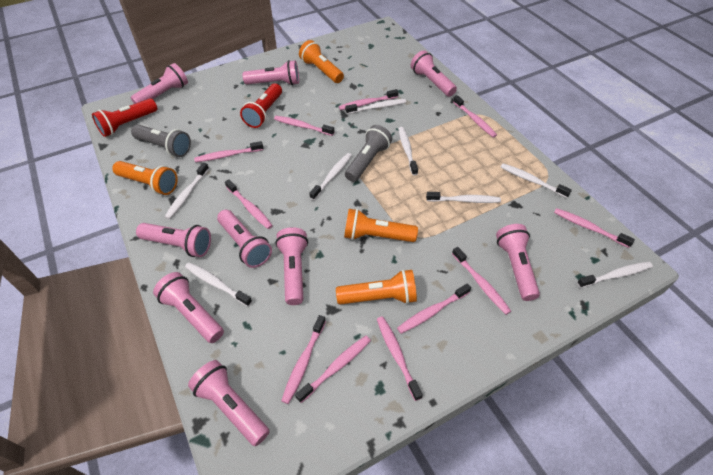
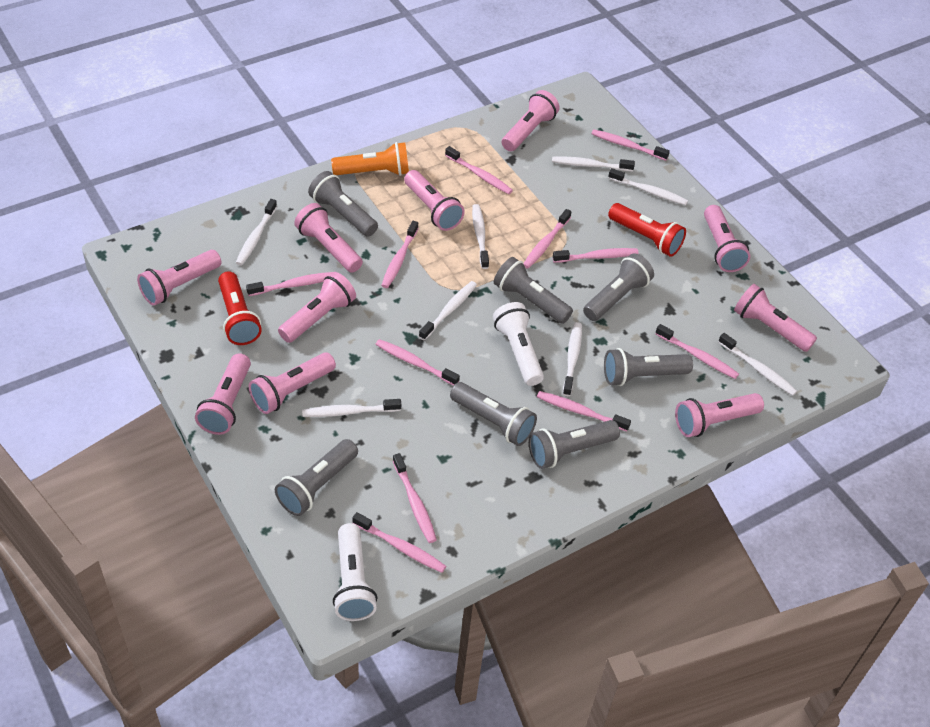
grey flashlight: [131,125,191,157] [345,125,392,182] = 2 -> [275,439,358,516] [308,171,378,237] [450,382,537,446] [494,257,573,324] [529,420,620,469] [583,253,654,321] [604,348,693,386] = 7
orange flashlight: [112,161,178,195] [299,40,344,83] [336,269,417,305] [344,209,418,242] = 4 -> [331,142,409,176] = 1
pink flashlight: [131,63,188,104] [136,223,211,257] [153,272,224,343] [188,360,270,446] [217,210,272,268] [242,60,299,85] [275,227,308,305] [411,50,457,97] [496,224,540,301] = 9 -> [137,250,221,306] [195,353,251,435] [249,352,336,414] [278,272,356,343] [294,203,363,273] [404,170,465,231] [502,90,560,151] [675,393,764,437] [704,205,750,272] [734,284,817,352] = 10
white flashlight: none = 0 -> [333,523,377,621] [493,302,544,386] = 2

